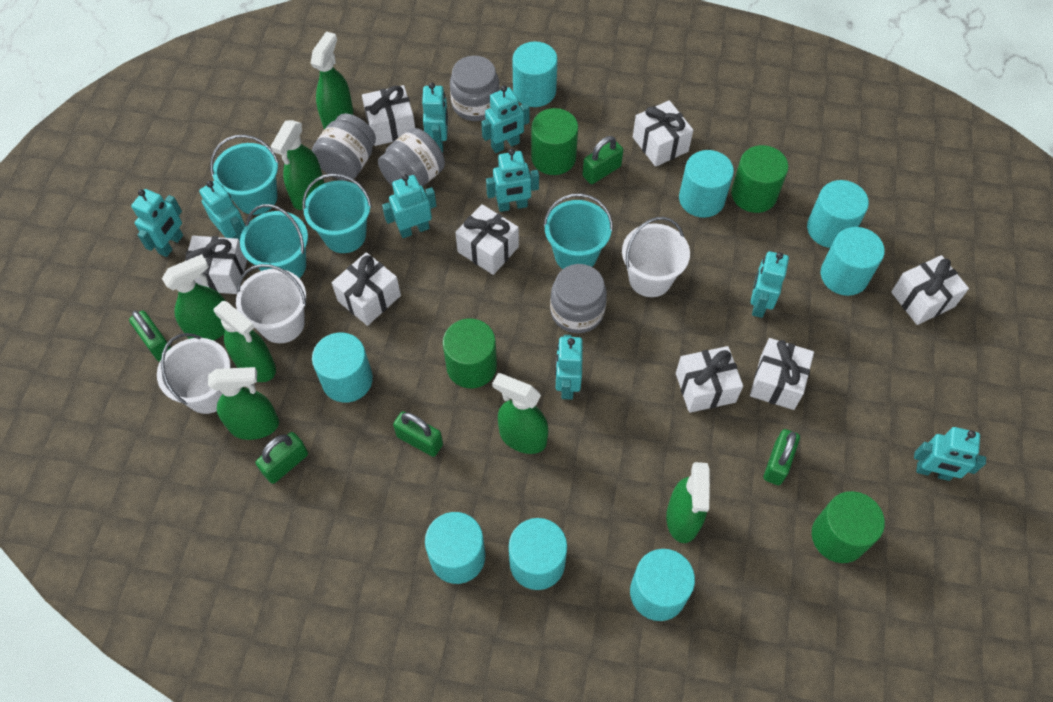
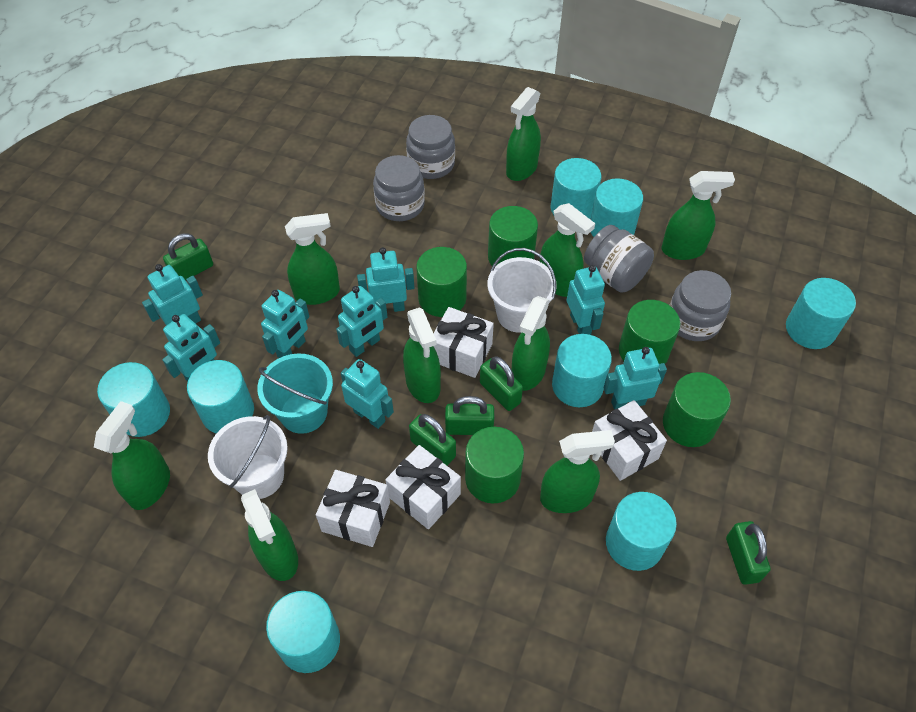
green cylinder: [443,318,497,388] [531,108,578,175] [731,145,788,213] [812,491,885,563] = 4 -> [416,247,467,317] [465,427,524,503] [488,206,538,266] [619,300,680,364] [663,372,731,447] = 5
green spray bottle: [162,254,225,341] [208,367,279,440] [214,301,276,382] [271,120,324,210] [311,31,353,129] [492,373,548,454] [666,462,710,543] = 7 -> [94,401,170,510] [241,489,298,581] [285,213,340,305] [403,307,441,403] [506,87,541,181] [512,296,550,391] [540,203,595,297] [540,430,615,513] [662,171,735,260] = 9
turquoise bucket: [210,135,279,215] [240,204,308,278] [302,173,372,253] [543,193,613,269] = 4 -> [257,354,333,434] = 1
turquoise robot: [131,189,183,257] [199,180,245,241] [382,174,436,238] [422,82,448,153] [481,85,530,153] [486,149,539,212] [555,335,583,400] [751,251,789,318] [914,427,986,481] = 9 -> [142,264,203,325] [162,314,220,381] [261,290,309,358] [336,286,388,357] [341,359,394,429] [357,247,414,312] [567,265,605,335] [603,347,667,410] = 8
white bucket: [157,333,231,414] [236,264,306,343] [622,217,690,297] = 3 -> [208,415,288,499] [488,248,557,333] = 2
white gift: [185,236,247,294] [332,252,401,326] [362,85,415,146] [455,204,519,275] [633,100,693,167] [676,346,743,413] [750,338,814,410] [891,255,969,325] = 8 -> [316,470,390,547] [385,445,461,529] [433,307,494,378] [592,400,667,481] = 4

